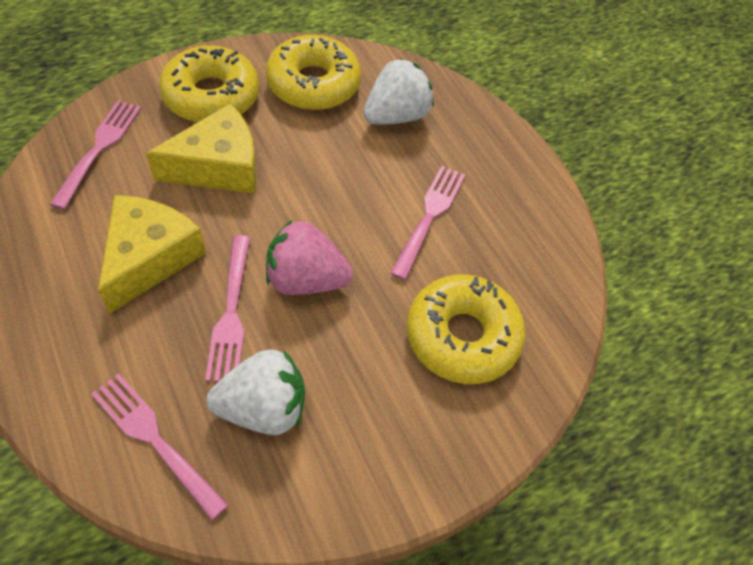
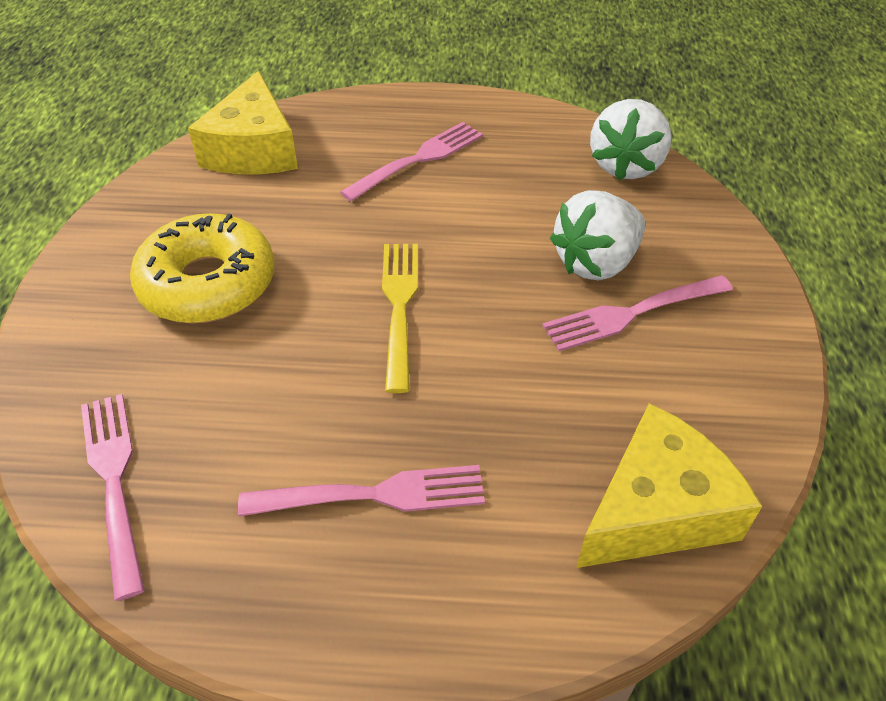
pink strawberry: [266,220,353,295] = 1 -> none = 0
yellow donut: [159,45,259,122] [266,35,361,110] [407,275,526,384] = 3 -> [130,213,275,324] = 1
yellow fork: none = 0 -> [382,244,418,393] = 1

